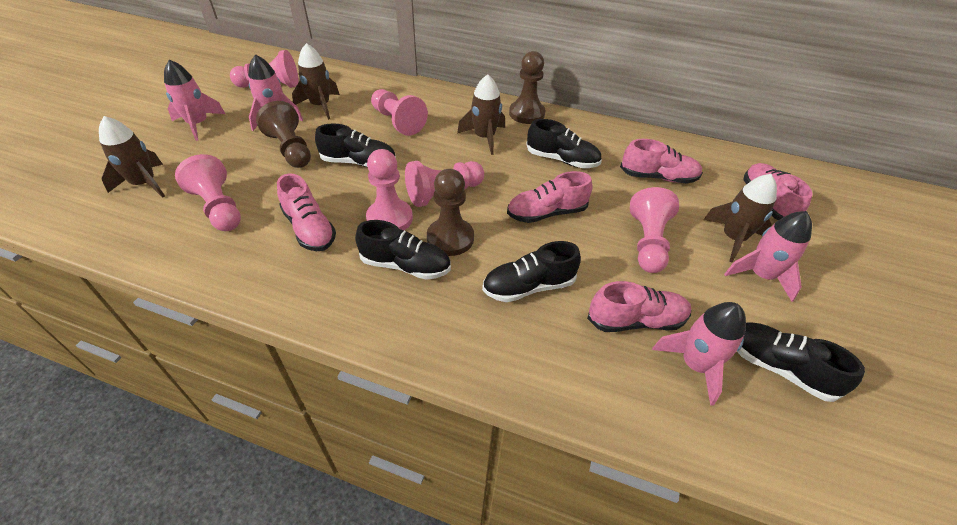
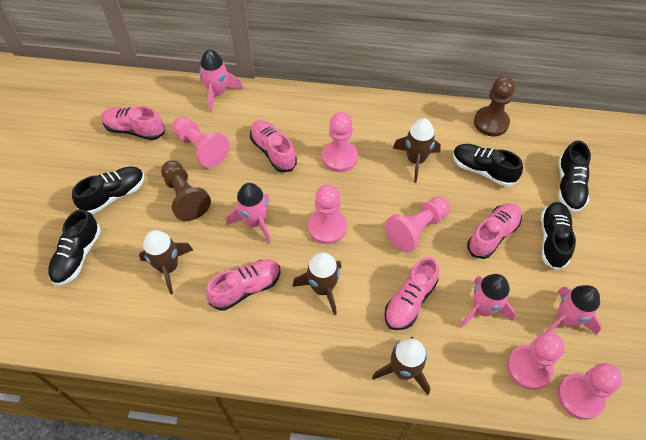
brown pawn: [256,101,311,168] [427,169,474,256] [509,51,546,124] = 3 -> [161,160,211,221] [474,76,515,137] = 2

